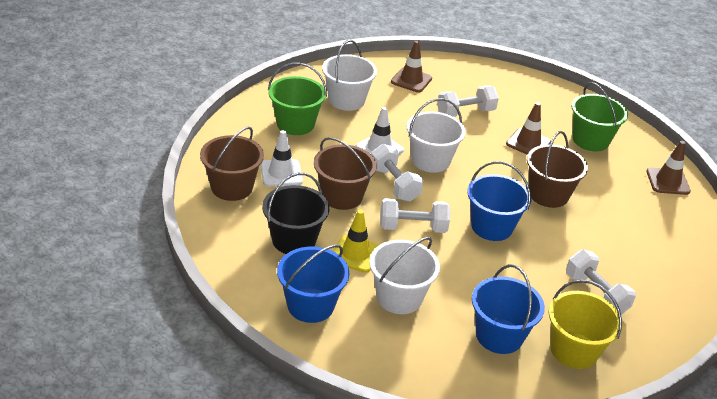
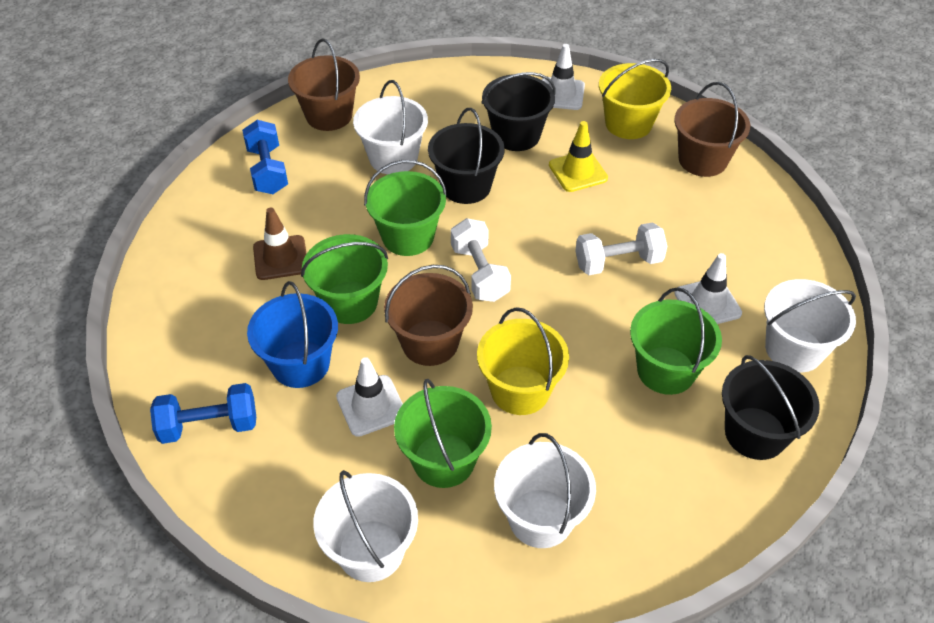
black bucket: [262,173,329,254] = 1 -> [428,108,505,204] [481,72,555,151] [722,355,820,460] = 3
blue bucket: [277,245,349,323] [467,161,531,241] [472,264,545,354] = 3 -> [247,281,338,388] = 1
blue dumbbell: none = 0 -> [150,383,256,444] [242,120,288,194] = 2
brown traffic cone: [391,41,432,93] [506,102,551,155] [647,141,691,195] = 3 -> [253,207,306,280] = 1
green bucket: [268,62,327,135] [572,82,628,151] = 2 -> [301,234,388,324] [364,160,447,256] [394,379,492,488] [630,287,722,395] = 4
white bucket: [322,40,377,111] [369,237,440,314] [407,98,466,173] = 3 -> [313,470,418,582] [353,80,428,174] [494,433,596,548] [764,279,856,373] = 4
white dumbbell: [371,144,423,202] [380,198,450,233] [437,85,499,117] [566,249,636,315] = 4 -> [451,218,511,302] [575,222,668,275] = 2
white traffic cone: [261,130,303,187] [356,107,404,154] = 2 -> [336,357,403,437] [542,44,585,110] [674,253,742,324] = 3
yellow bucket: [548,280,622,369] = 1 -> [477,307,569,415] [599,59,671,139] = 2

